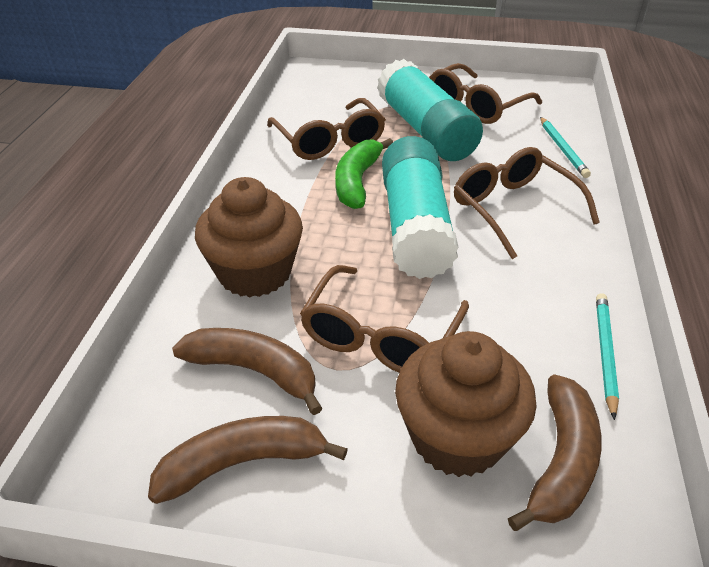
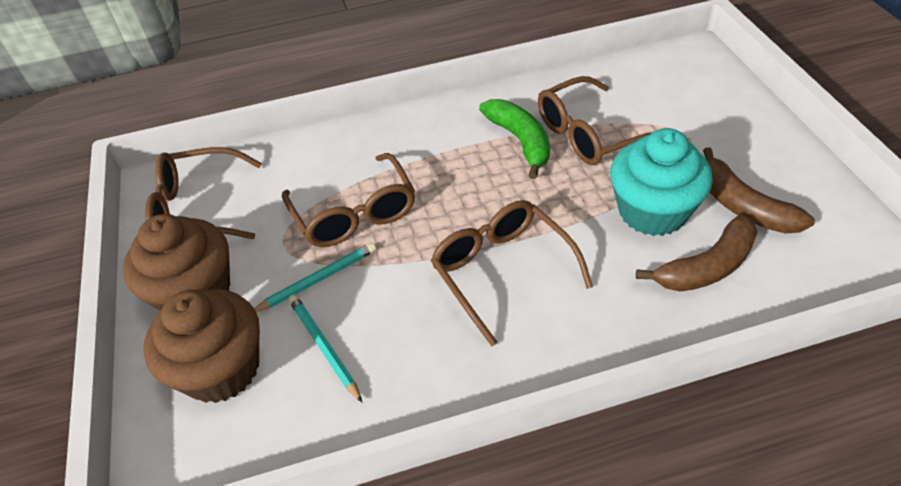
brown banana: [148,416,348,504] [172,328,322,415] [508,374,601,531] = 3 -> [636,214,757,292] [703,147,815,234] = 2
turquoise cupcake: none = 0 -> [610,128,713,236] = 1
turquoise glue stick: [377,59,483,161] [382,136,459,279] = 2 -> none = 0

